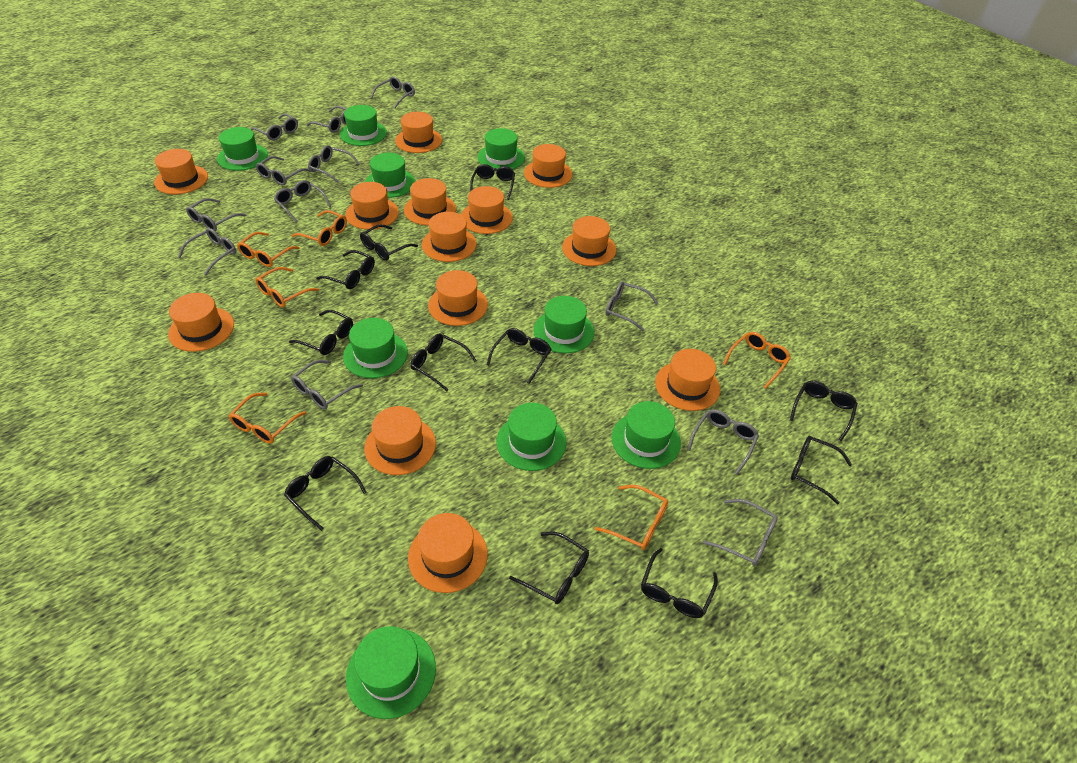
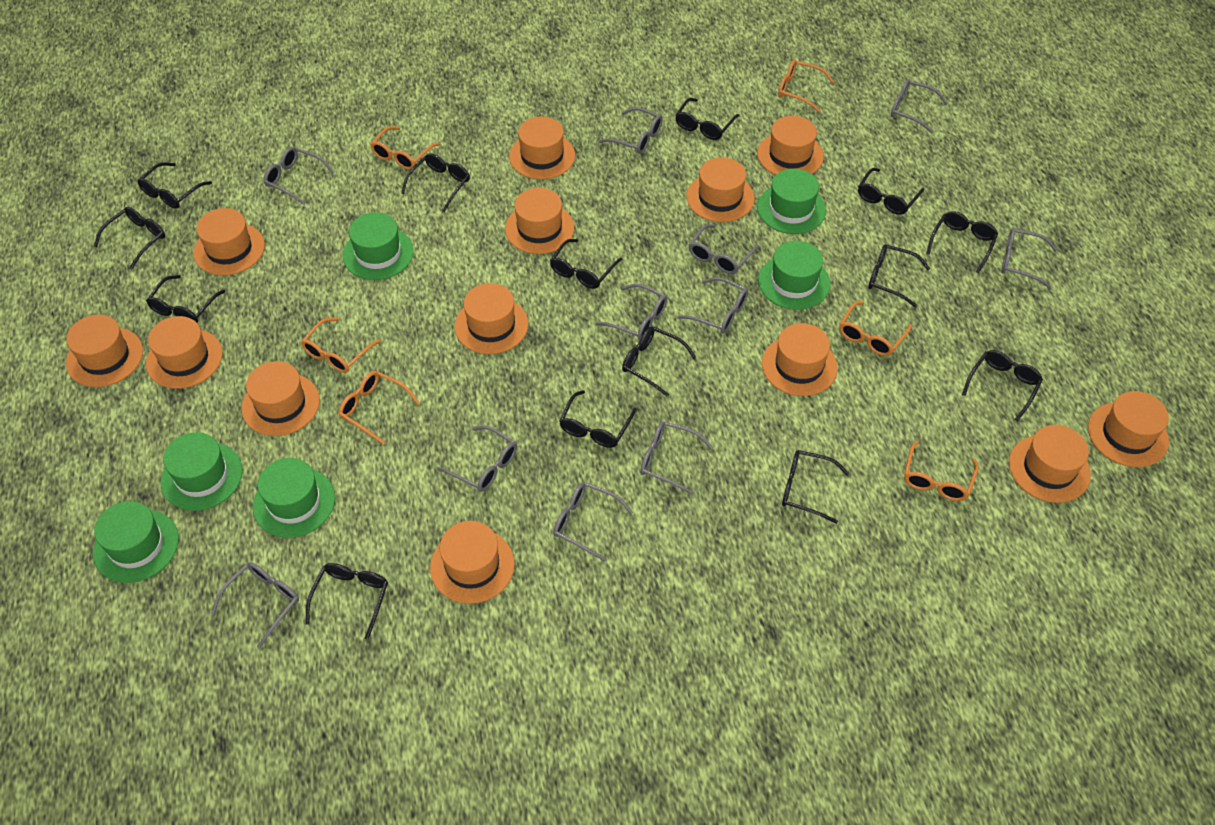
black glasses: [284,456,367,531] [289,310,353,355] [316,250,375,289] [360,224,418,261] [410,334,477,391] [470,164,515,200] [487,328,551,384] [509,532,589,604] [641,548,718,618] [790,381,858,441] [791,436,852,504] = 11 -> [94,207,165,270] [137,162,212,209] [146,275,226,322] [306,563,388,640] [401,153,470,212] [550,239,622,289] [559,390,636,448] [622,326,696,397] [675,98,740,140] [782,450,849,524] [858,168,925,215] [868,244,930,307] [926,211,998,273] [962,350,1043,422] = 14
green hat: [217,127,268,171] [340,105,387,146] [343,318,408,378] [346,626,436,719] [365,153,415,198] [477,128,525,170] [496,403,566,471] [533,296,594,353] [612,401,681,469] = 9 -> [93,501,179,583] [161,432,243,511] [253,458,335,538] [343,212,414,280] [757,169,826,234] [758,241,830,310] = 6
grey glasses: [178,228,237,275] [186,198,246,231] [250,113,298,141] [256,156,311,185] [274,180,331,222] [291,360,363,409] [307,106,347,133] [308,145,360,183] [370,76,415,109] [605,281,658,331] [687,409,759,475] [703,499,778,566] = 12 -> [211,562,299,648] [264,147,335,205] [437,425,517,492] [553,482,633,562] [595,284,667,340] [599,107,663,154] [640,422,713,495] [677,277,748,333] [689,224,760,274] [891,79,947,133] [1001,228,1058,288] = 11

